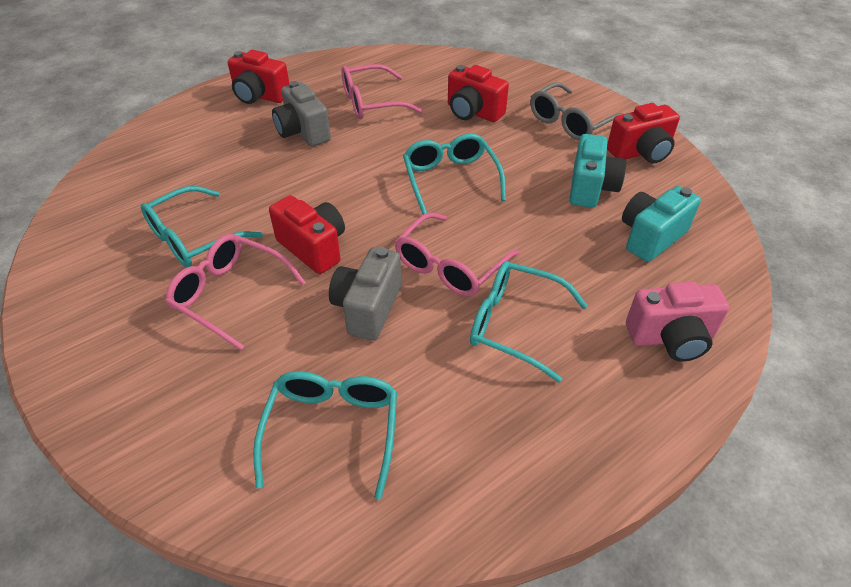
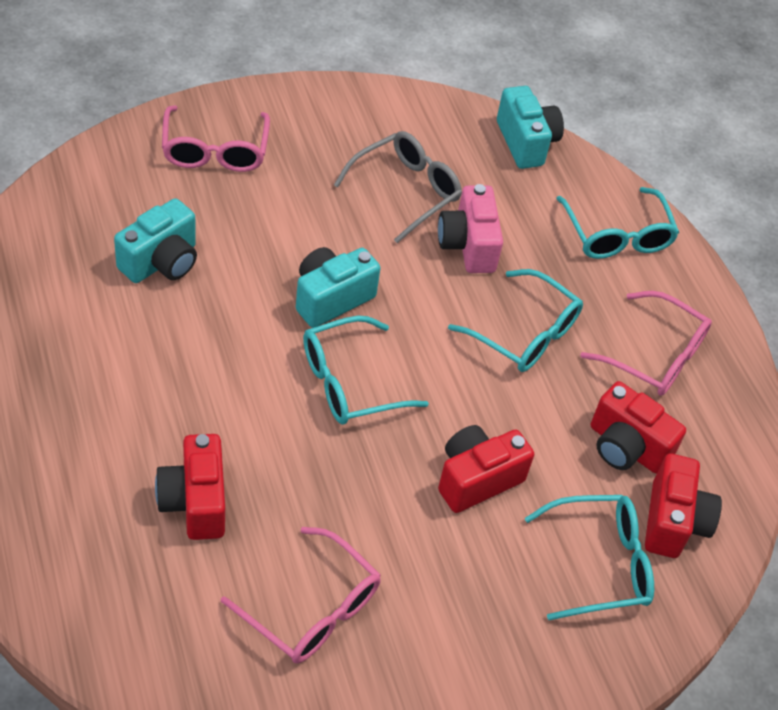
grey camera: [272,81,331,146] [329,247,401,341] = 2 -> none = 0
turquoise camera: [569,134,626,208] [622,186,701,262] = 2 -> [114,198,197,283] [296,247,381,328] [497,86,564,169] = 3

